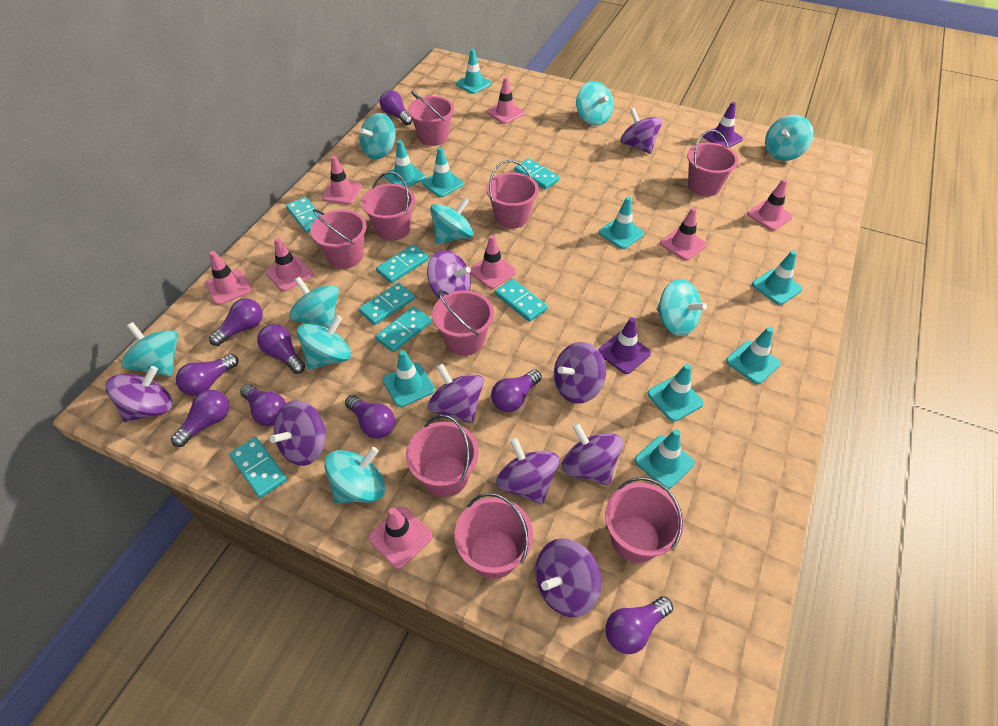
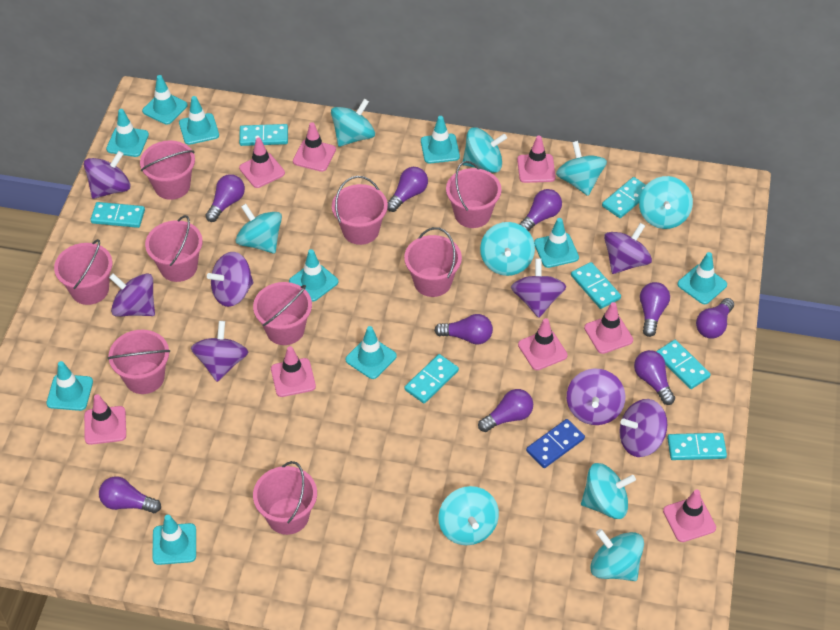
blue domino: none = 0 -> [526,419,585,468] = 1
purple spinning top: [106,366,173,422] [270,400,326,466] [427,250,471,299] [428,364,484,423] [496,437,559,504] [535,538,601,617] [554,342,606,404] [562,423,623,485] [620,108,662,154] = 9 -> [84,151,130,199] [109,273,155,317] [191,321,248,382] [207,252,254,307] [511,258,566,318] [567,369,625,425] [604,223,652,274] [619,399,667,457] = 8
purple traffic cone: [599,317,651,374] [703,102,743,148] = 2 -> none = 0
turquoise traffic cone: [383,350,435,407] [384,140,425,188] [422,147,464,197] [456,49,491,94] [599,197,644,249] [635,429,695,489] [648,364,704,422] [726,327,781,384] [752,251,802,305] = 9 -> [46,361,93,411] [106,109,149,157] [142,75,188,125] [152,515,196,565] [179,96,219,145] [289,249,339,302] [345,326,397,379] [421,116,460,163] [534,218,579,268] [677,252,727,304] = 10

